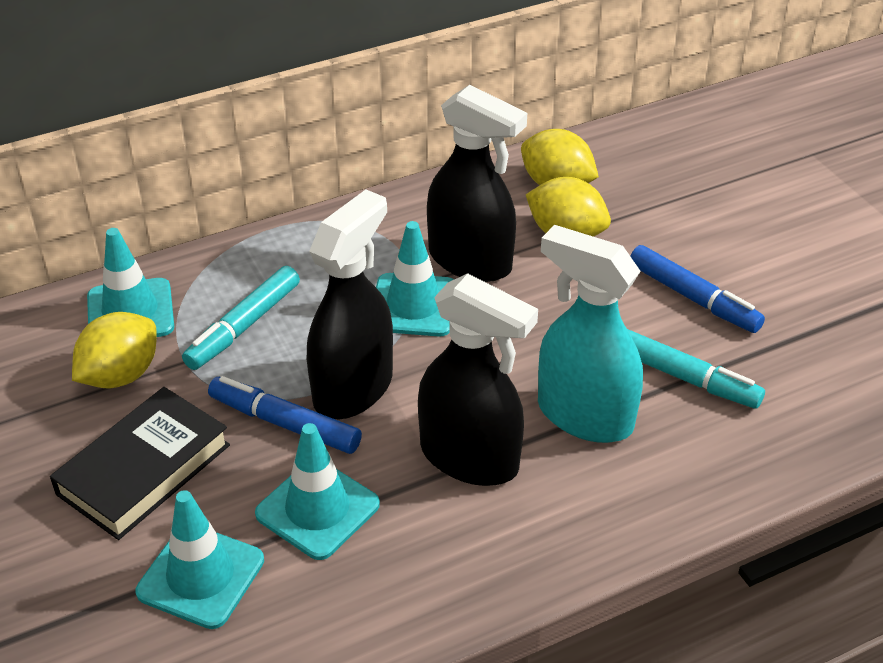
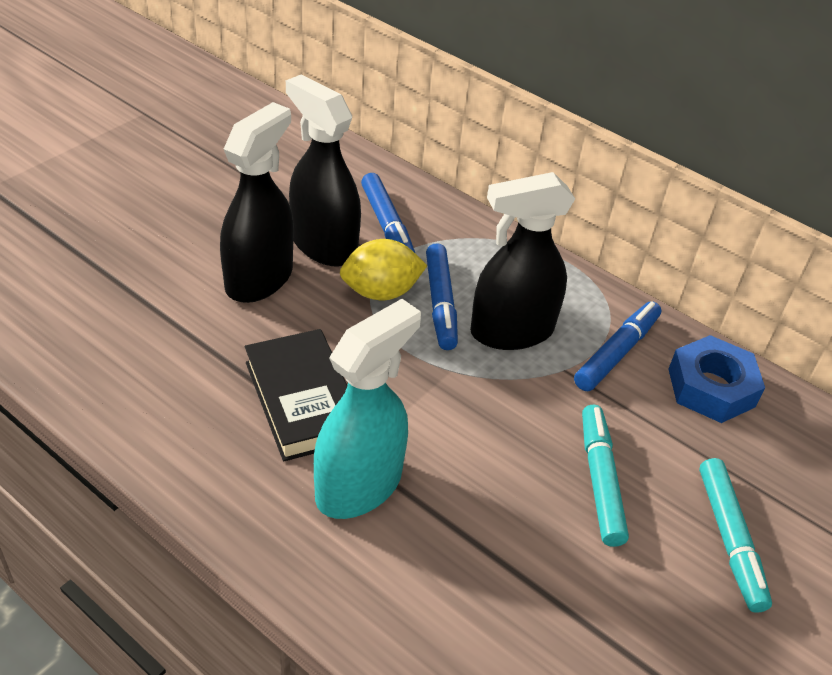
blue marker: [208,376,362,454] [630,245,765,333] = 2 -> [361,173,415,253] [426,243,458,350] [574,301,661,391] = 3
blue nut: none = 0 -> [668,335,765,423] = 1
turquoise traffic cone: [87,228,174,337] [136,490,264,629] [255,423,380,560] [376,221,454,336] = 4 -> none = 0
yellow lemon: [72,312,157,388] [521,129,599,185] [526,177,611,237] = 3 -> [340,239,428,300] = 1

